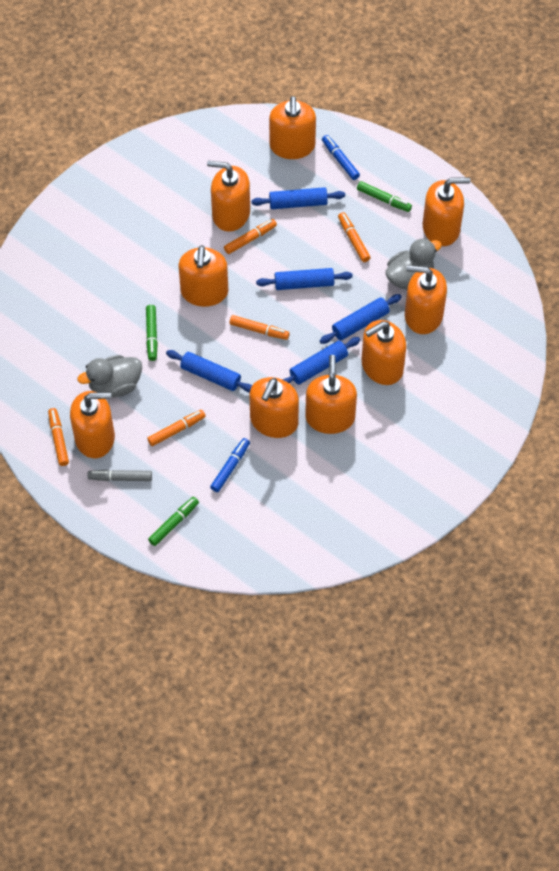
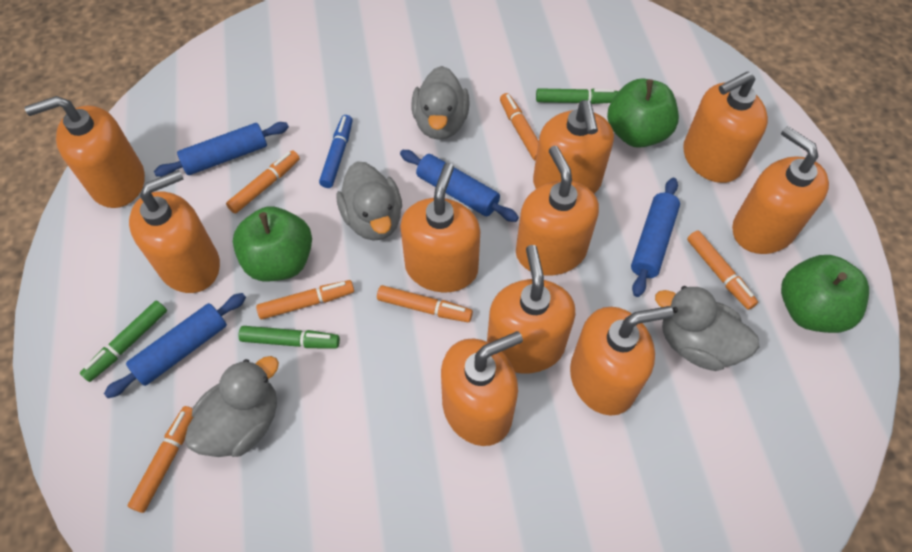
blue marker: [210,438,250,492] [322,135,360,180] = 2 -> [319,115,353,188] = 1
blue rolling pin: [166,350,252,393] [251,187,345,209] [256,268,353,290] [282,337,360,385] [320,294,402,344] = 5 -> [104,293,246,398] [154,122,289,177] [400,150,519,222] [631,178,680,297] = 4
green apple: none = 0 -> [233,206,312,281] [607,78,679,148] [781,255,869,333] = 3
grey duck: [77,355,142,398] [386,238,442,290] = 2 -> [185,356,279,457] [337,161,402,241] [412,66,470,140] [655,286,759,371] = 4
grey marker: [88,469,152,481] = 1 -> none = 0
orange marker: [48,408,69,466] [147,410,206,446] [224,219,277,254] [229,315,290,340] [338,212,371,262] = 5 -> [128,406,193,513] [226,150,300,214] [256,280,354,319] [377,285,473,322] [500,93,539,161] [687,230,758,310] = 6
orange soap dispenser: [70,391,115,458] [178,245,228,307] [207,160,250,232] [249,377,299,438] [269,96,316,159] [305,355,357,434] [361,320,407,385] [405,265,447,334] [422,177,470,246] = 9 -> [25,96,145,208] [129,170,220,293] [400,163,480,293] [441,331,523,446] [487,245,576,374] [516,146,599,276] [533,100,614,194] [570,306,673,416] [683,72,768,183] [732,126,829,254] = 10

